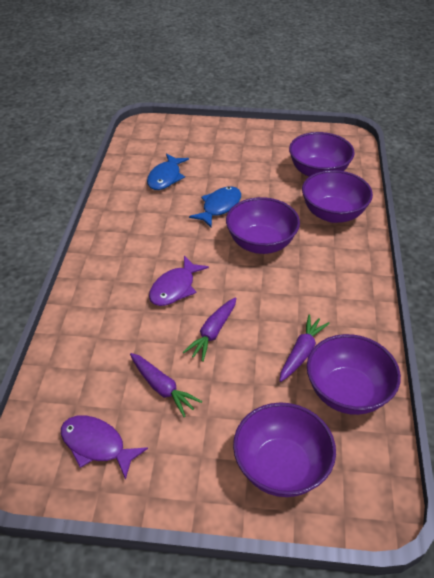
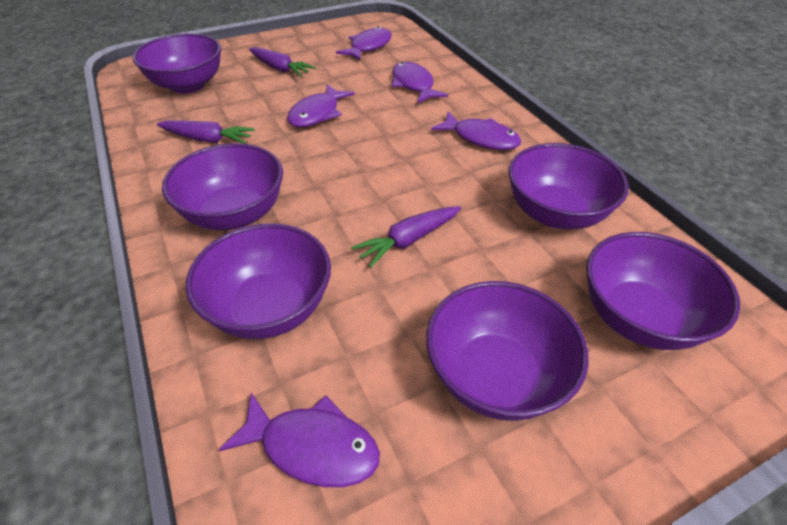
blue fish: [147,153,189,190] [189,186,241,228] = 2 -> none = 0
purple bowl: [226,197,300,254] [233,402,336,497] [289,132,355,177] [302,170,373,223] [307,334,401,415] = 5 -> [132,34,221,94] [162,143,283,230] [186,223,331,339] [426,281,589,421] [509,143,629,229] [586,232,740,350] = 6
purple fish: [61,415,148,480] [149,256,209,306] = 2 -> [219,393,380,487] [287,84,355,127] [336,26,392,61] [392,62,448,103] [431,112,521,150] = 5

